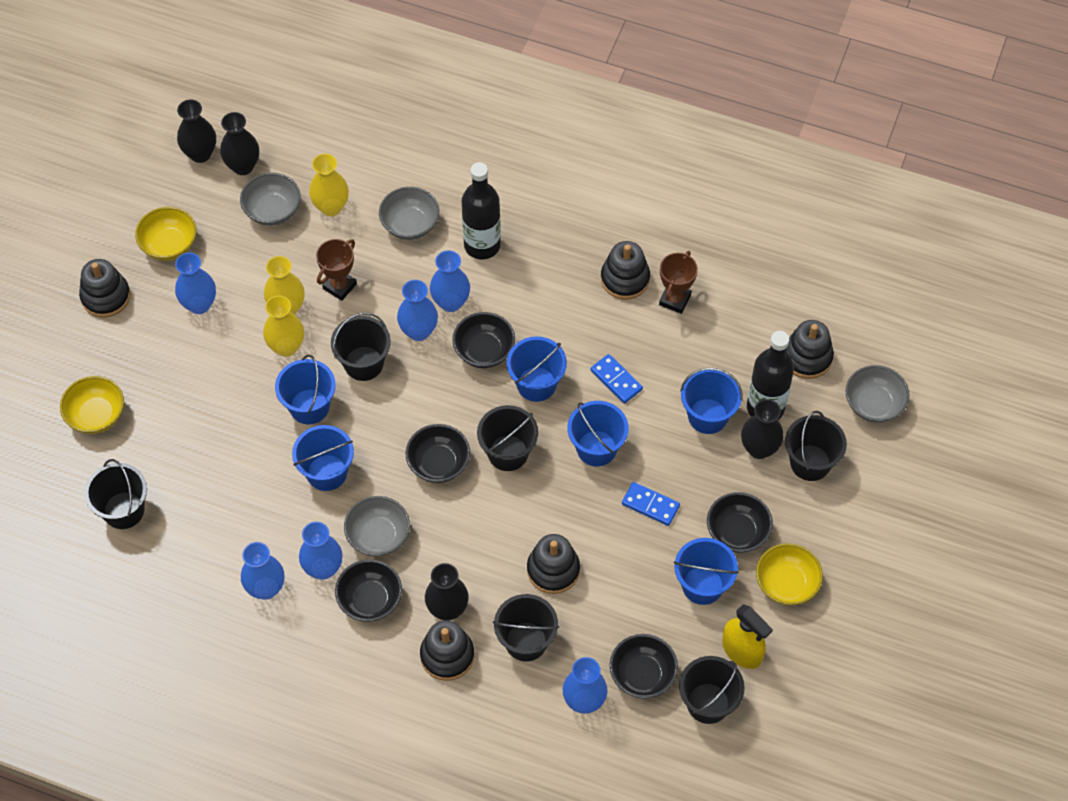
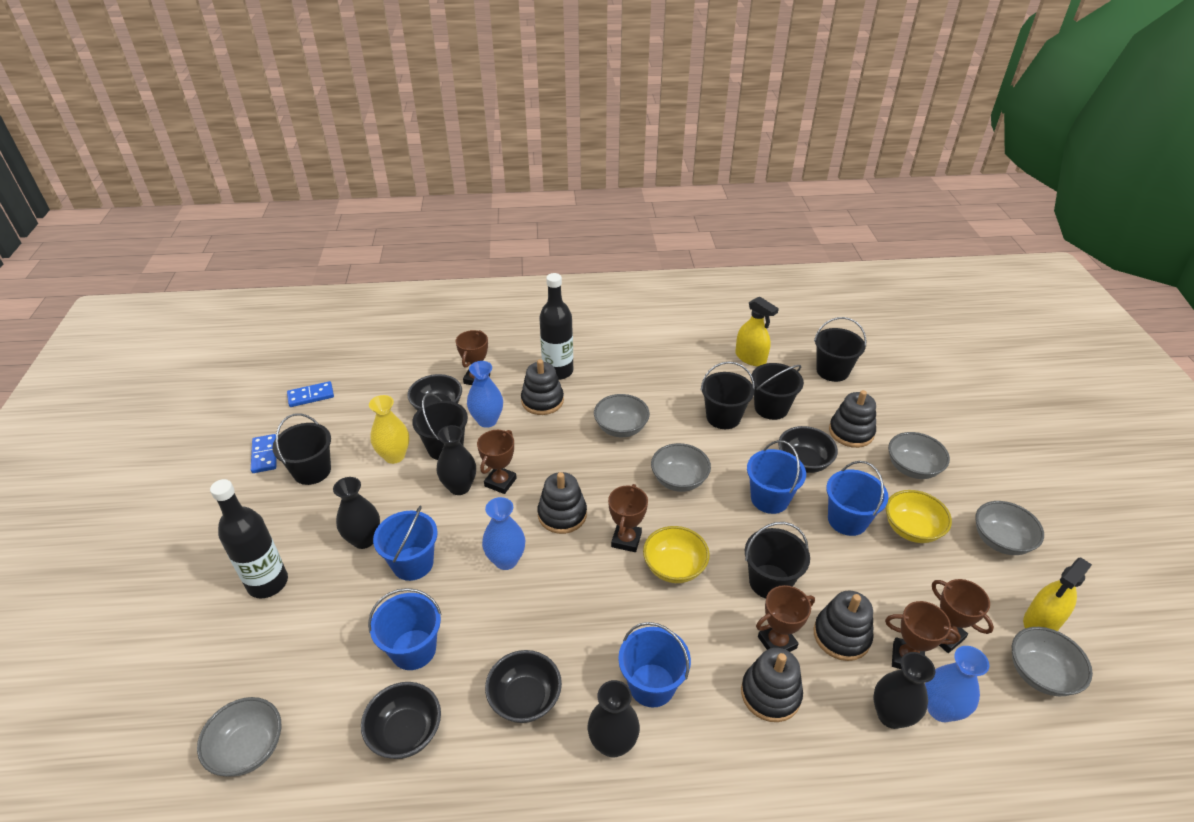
black bowl: [335,559,402,622] [405,424,470,483] [452,312,515,368] [610,634,678,699] [707,492,773,553] = 5 -> [361,682,441,759] [407,374,462,411] [485,650,562,723] [778,426,838,473] = 4
blue bucket: [275,354,336,424] [292,425,354,491] [507,336,567,402] [567,401,629,466] [674,538,739,605] [680,368,743,434] = 6 -> [368,588,442,670] [373,506,438,581] [618,622,691,707] [747,440,806,514] [826,461,888,536] = 5
blue vase: [175,252,216,314] [241,542,284,600] [299,522,342,580] [397,280,438,341] [430,250,470,312] [563,657,608,714] = 6 -> [467,361,503,428] [482,497,526,570] [925,646,989,722] = 3
brown trophy: [316,239,357,301] [659,251,698,314] = 2 -> [456,330,490,385] [477,430,517,494] [608,484,648,552] [756,585,815,652] [885,601,961,669] [932,579,994,653] = 6
grey bowl: [240,173,301,226] [344,496,410,557] [379,187,440,240] [845,365,910,423] = 4 -> [197,697,281,777] [594,394,650,437] [651,443,711,492] [888,432,950,479] [975,501,1044,555] [1012,627,1093,696] = 6
yellow bowl: [60,376,124,434] [135,207,197,261] [756,543,823,605] = 3 -> [643,526,710,583] [886,490,952,543] = 2
yellow spray bottle: [722,604,773,669] = 1 -> [735,297,779,366] [1023,558,1092,631] = 2
yellow vase: [263,296,304,357] [264,256,305,315] [309,153,349,216] = 3 -> [369,395,409,464] = 1

